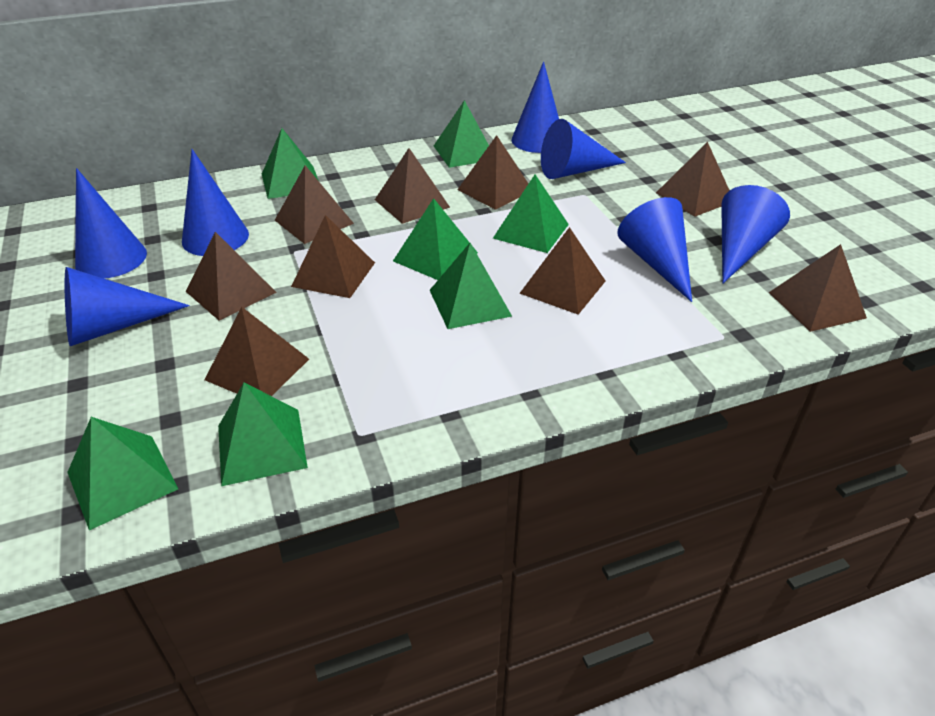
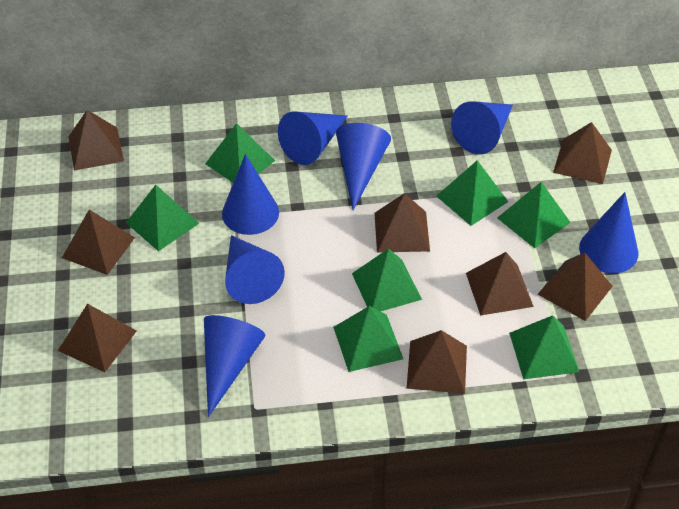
brown pyramid: [186,232,277,321] [205,307,309,396] [275,165,354,244] [291,215,375,298] [375,148,450,224] [457,135,529,210] [519,227,605,315] [656,142,730,217] [769,244,867,332] = 9 -> [58,304,137,372] [62,209,135,275] [69,110,124,170] [374,193,430,253] [407,330,467,394] [466,252,534,316] [538,252,613,321] [553,122,612,184] = 8

